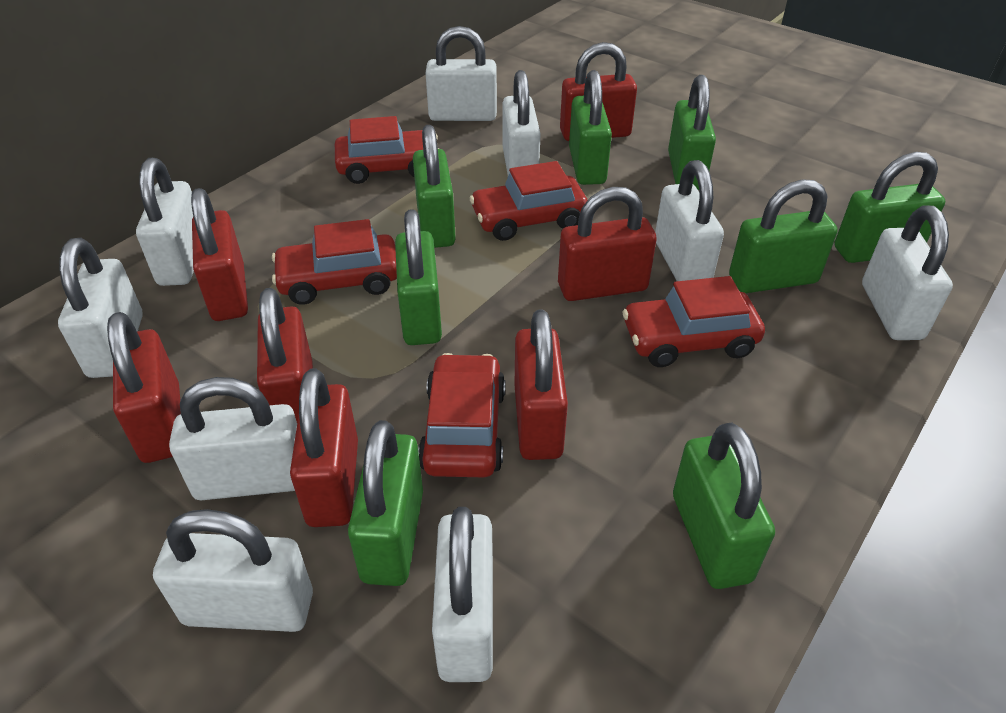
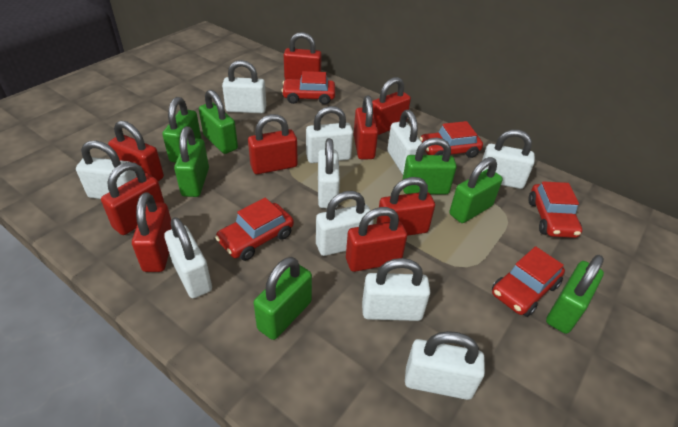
green padlock: [348,420,423,586] [395,209,442,345] [413,125,456,248] [569,70,612,185] [668,75,716,190] [673,422,775,589] [729,179,838,293] [835,152,945,263] = 8 -> [162,97,201,163] [174,127,209,197] [199,90,238,154] [254,257,312,340] [402,138,457,194] [449,157,503,223] [546,255,604,334] = 7
red padlock: [107,312,181,463] [191,188,248,321] [257,288,313,422] [290,368,358,527] [514,310,568,460] [558,187,657,301] [560,42,637,141] = 7 -> [101,162,164,235] [108,121,164,182] [132,192,172,272] [248,114,298,174] [284,32,322,80] [346,207,407,272] [354,95,378,159] [372,77,411,135] [376,177,435,236] = 9
white padlock: [58,238,143,378] [136,158,194,286] [153,509,313,632] [169,377,297,500] [425,26,497,121] [432,507,493,682] [502,70,541,175] [655,160,724,281] [862,205,953,340] = 9 -> [76,141,137,199] [164,217,212,298] [222,60,266,113] [306,106,353,163] [316,191,374,256] [318,138,340,208] [362,258,430,321] [387,110,422,174] [405,331,485,400] [482,130,535,189] = 10

